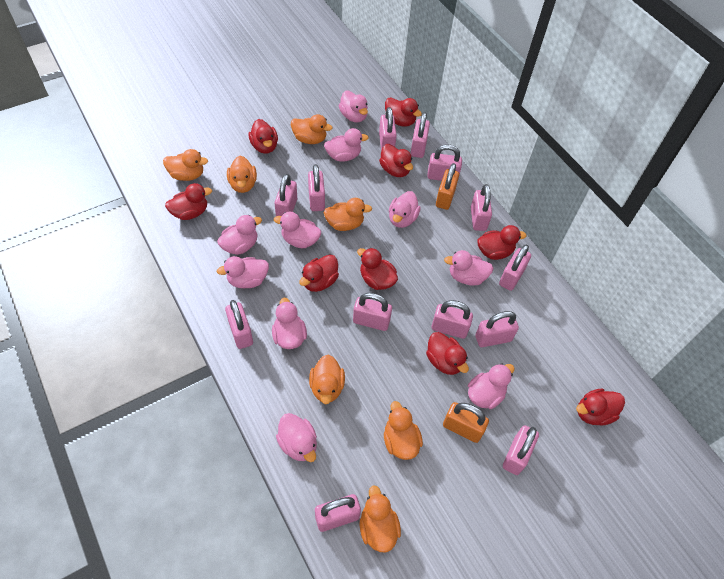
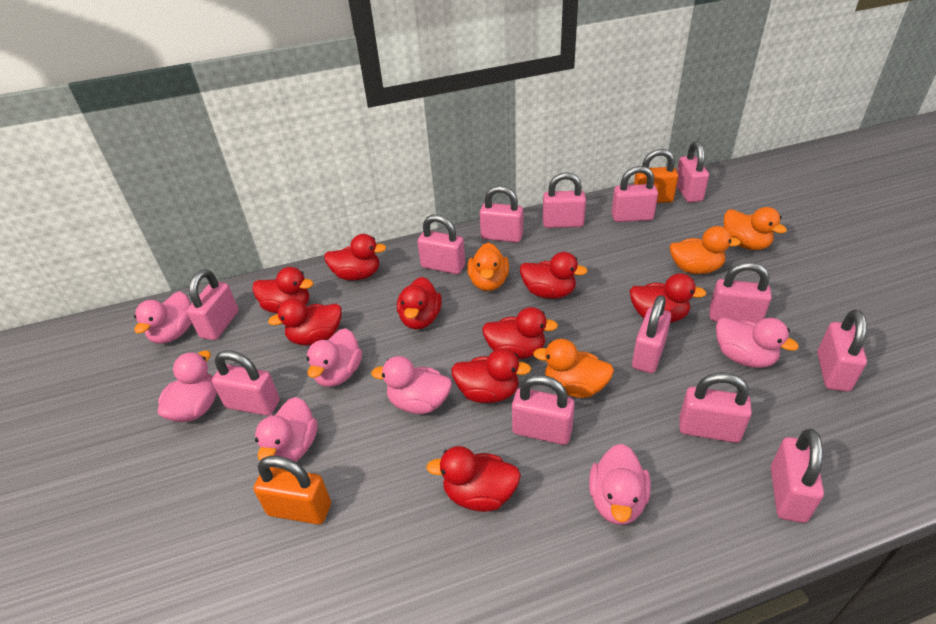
orange duck: [163,149,208,181] [227,156,257,193] [291,114,333,144] [309,355,345,404] [324,198,372,231] [359,485,401,552] [384,401,423,460] = 7 -> [467,243,509,291] [533,339,614,398] [670,226,741,274] [724,207,787,250] = 4
pink duck: [217,215,262,255] [217,256,269,288] [272,298,307,349] [274,212,321,248] [276,413,317,462] [324,128,369,162] [339,90,368,122] [389,191,421,228] [444,250,494,286] [468,364,515,409] = 10 -> [134,291,192,344] [158,350,217,422] [255,397,317,462] [306,328,362,387] [371,356,452,414] [589,444,651,525] [716,317,799,368] = 7

